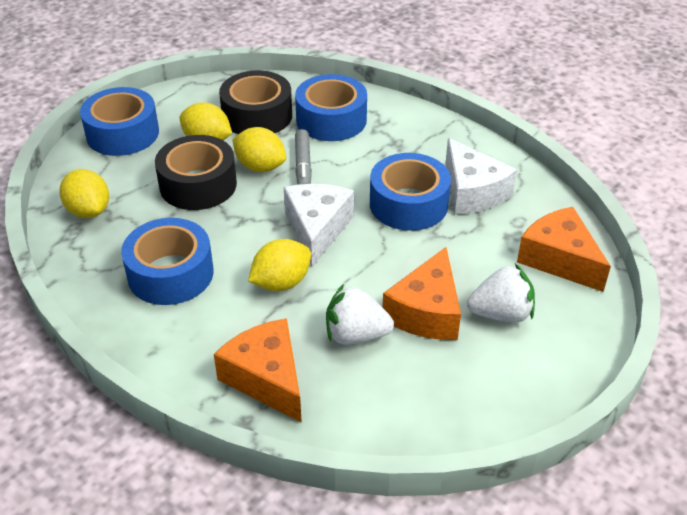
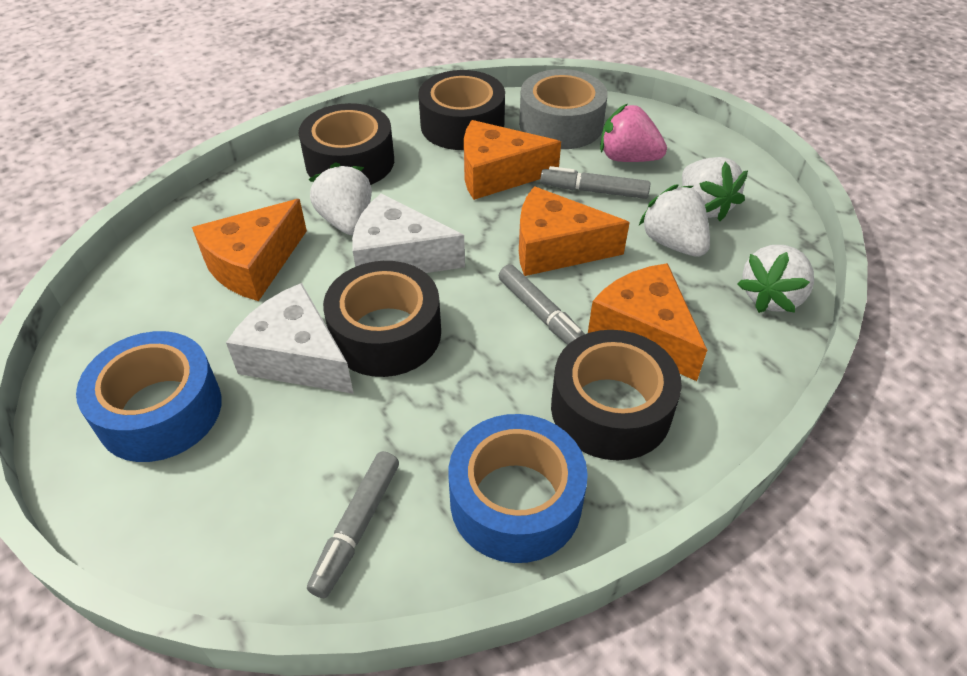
black tape: [155,135,237,210] [219,71,292,134] = 2 -> [299,103,394,185] [323,261,441,377] [418,70,505,150] [551,330,682,460] = 4
blue tape: [80,87,159,156] [121,218,214,305] [295,74,367,141] [370,153,451,231] = 4 -> [76,331,222,462] [449,414,588,563] = 2
grey marker: [295,129,312,185] = 1 -> [307,451,399,598] [499,264,585,345] [540,166,651,199] = 3
grey tape: none = 0 -> [519,69,608,149] = 1
orange cheese: [214,318,302,423] [382,247,461,340] [517,207,611,292] = 3 -> [192,199,307,301] [464,120,561,200] [519,186,630,276] [588,263,707,381] = 4
pink strawberry: none = 0 -> [600,104,667,162] = 1
white strawberry: [326,284,394,345] [467,264,535,322] = 2 -> [308,162,372,235] [639,184,710,257] [682,157,748,221] [737,245,814,313] = 4
yellow lemon: [59,169,109,218] [179,102,232,141] [232,127,286,172] [248,239,311,291] = 4 -> none = 0

